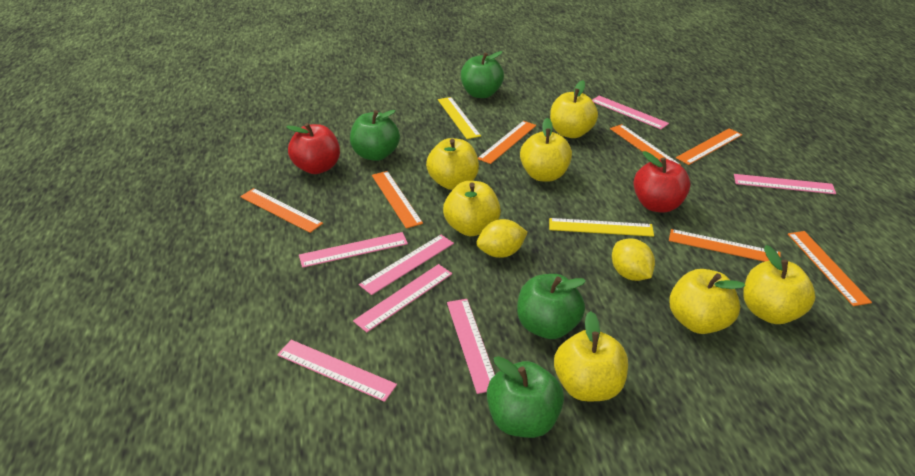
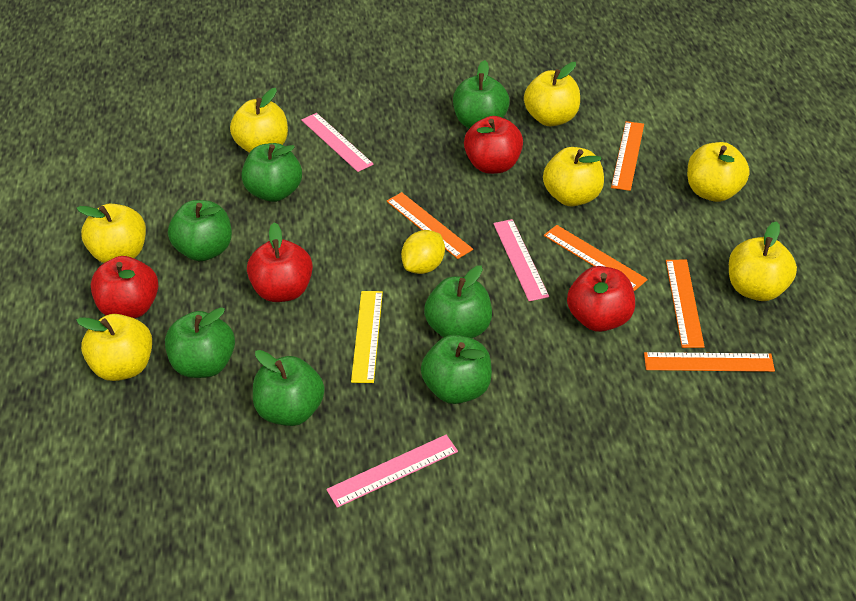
green apple: [350,110,400,161] [461,51,504,98] [487,356,564,438] [517,274,586,339] = 4 -> [165,307,235,378] [168,200,232,261] [241,143,302,202] [253,350,325,426] [421,335,492,404] [424,265,492,338] [453,60,509,129] = 7
orange ruler: [240,188,323,233] [372,171,423,228] [478,121,536,164] [610,124,681,165] [669,229,781,262] [676,128,742,165] [788,231,872,306] = 7 -> [387,192,473,259] [544,225,648,291] [611,121,644,191] [644,352,775,372] [666,260,705,348] = 5
pink ruler: [277,340,397,402] [299,232,408,268] [353,264,452,332] [359,235,454,295] [447,299,495,394] [592,96,669,129] [734,174,836,194] = 7 -> [301,113,374,172] [326,435,458,508] [493,219,549,301] = 3
red apple: [286,123,340,174] [633,151,691,213] = 2 -> [91,256,158,318] [247,222,313,302] [464,116,523,174] [567,266,635,332] = 4
yellow lemon: [476,219,528,258] [612,238,655,281] = 2 -> [401,230,445,274] = 1
yellow ruler: [438,97,481,139] [549,218,654,237] = 2 -> [351,291,383,383] = 1

